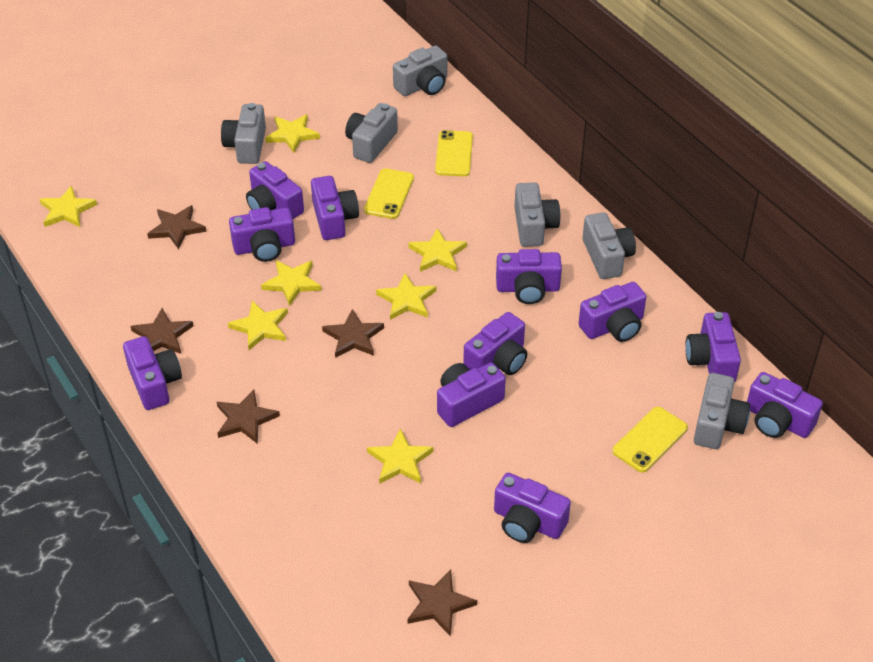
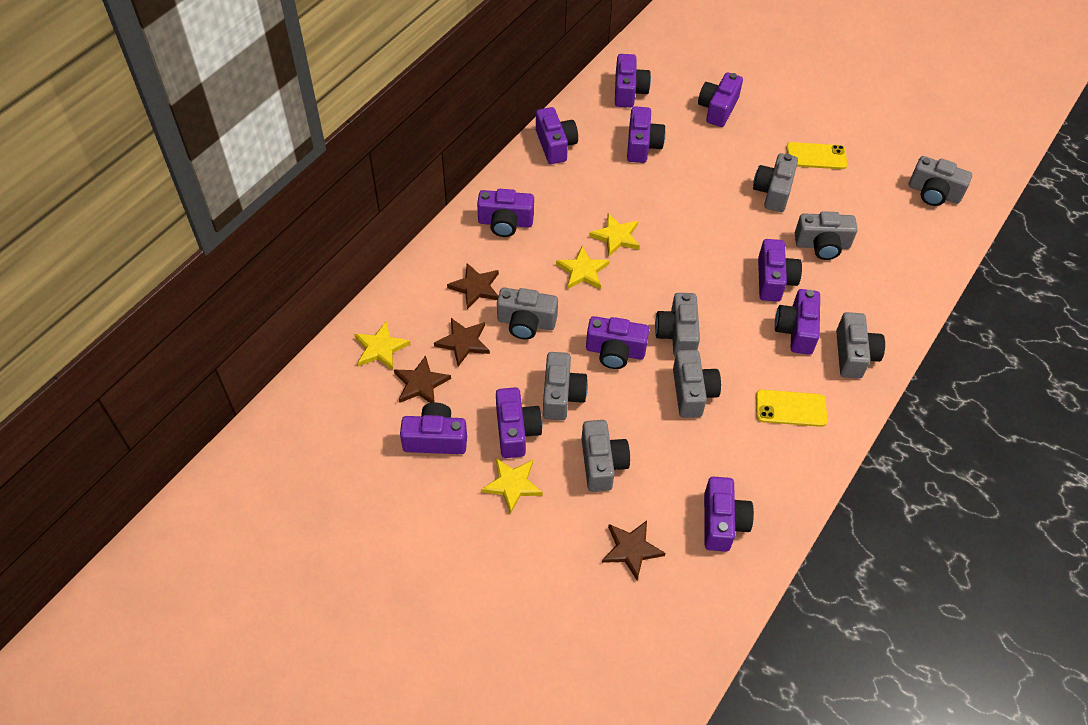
brown star: [131,308,194,354] [147,205,206,249] [217,390,280,444] [322,309,384,358] [407,570,477,636] = 5 -> [394,355,451,403] [434,318,490,366] [447,263,499,309] [602,521,665,580] = 4
grey camera: [221,103,266,164] [345,103,398,163] [393,46,447,96] [514,182,560,247] [583,212,636,279] [694,373,750,449] = 6 -> [497,288,558,340] [543,352,588,420] [582,420,630,492] [655,293,700,357] [673,350,721,418] [753,153,798,212] [795,211,858,260] [836,312,885,379] [909,156,972,206] = 9
yellow phone: [364,168,414,219] [435,130,473,176] [612,407,688,473] = 3 -> [756,390,827,427] [786,142,847,169] = 2
yellow star: [39,186,97,227] [228,301,288,350] [261,260,321,306] [265,114,320,153] [367,429,434,484] [376,273,436,320] [408,228,467,272] = 7 -> [354,321,410,370] [481,458,543,514] [556,246,610,289] [589,214,640,256] = 4

